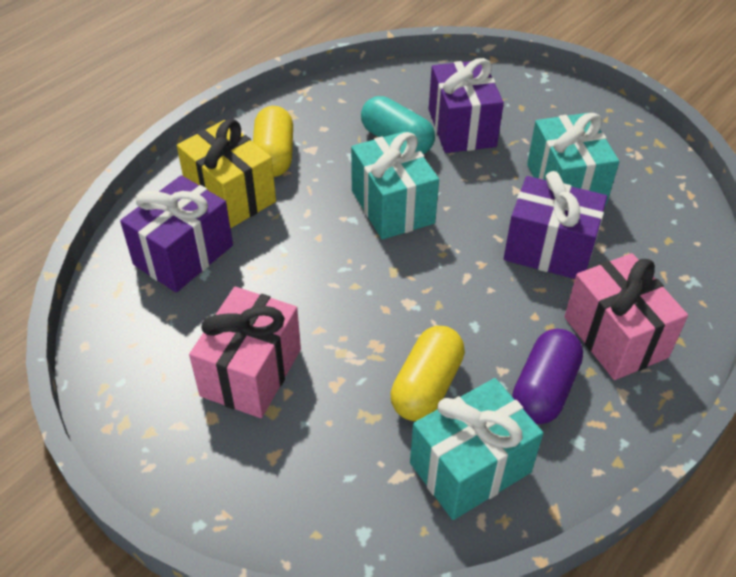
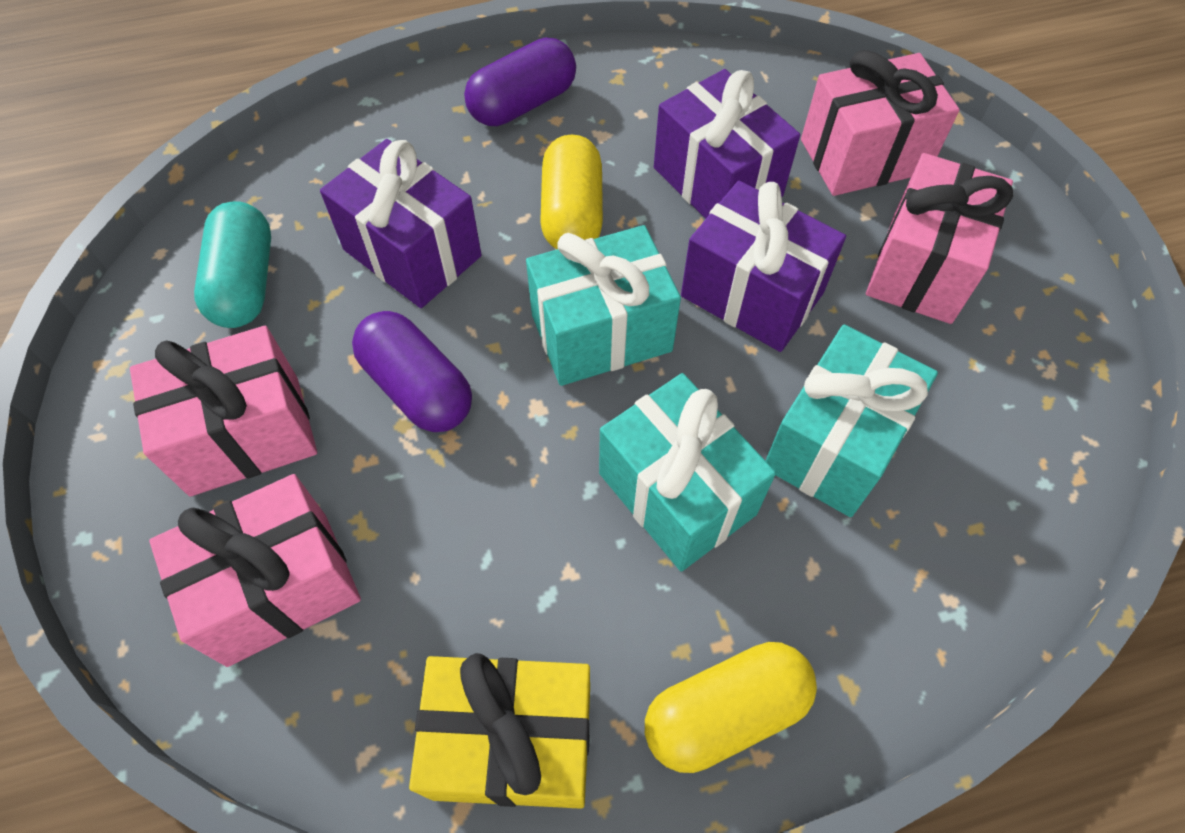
pink gift: [189,287,301,418] [564,253,688,380] = 2 -> [130,326,317,497] [149,474,361,667] [801,50,960,196] [866,153,1013,324] = 4
purple capsule: [512,329,583,424] = 1 -> [352,311,472,432] [464,37,576,126] = 2

